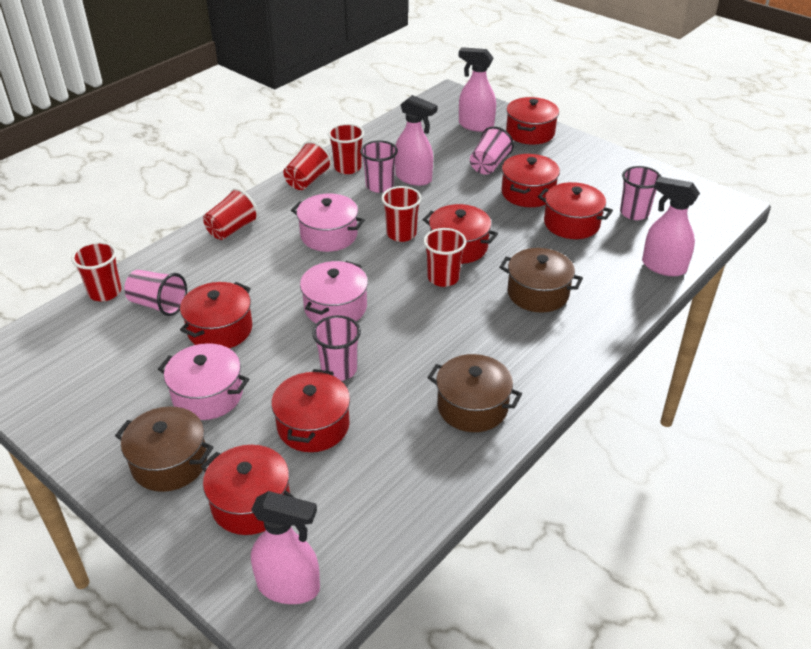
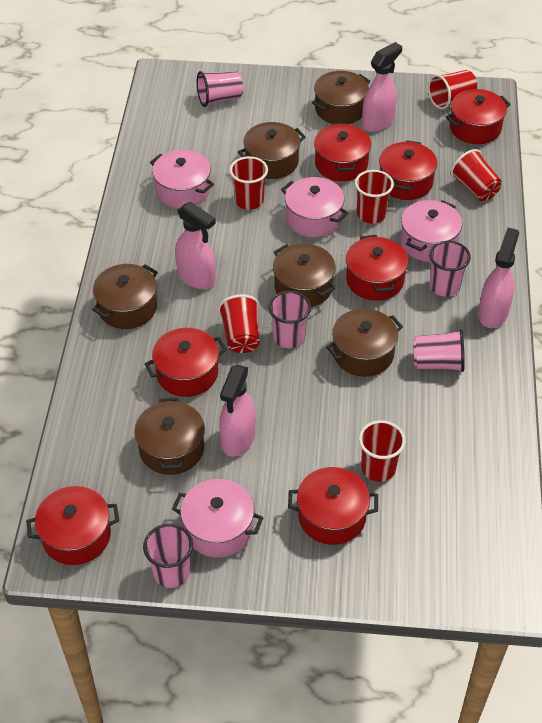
brown pot: [115,406,214,492] [427,354,522,432] [499,248,583,313] = 3 -> [92,264,158,329] [134,397,205,475] [238,122,306,179] [273,244,336,307] [312,71,370,124] [326,309,403,377] = 6
pink pot: [158,343,249,420] [291,193,365,252] [300,261,368,323] = 3 -> [150,150,214,208] [172,479,264,558] [281,177,348,237] [401,200,462,262] = 4

